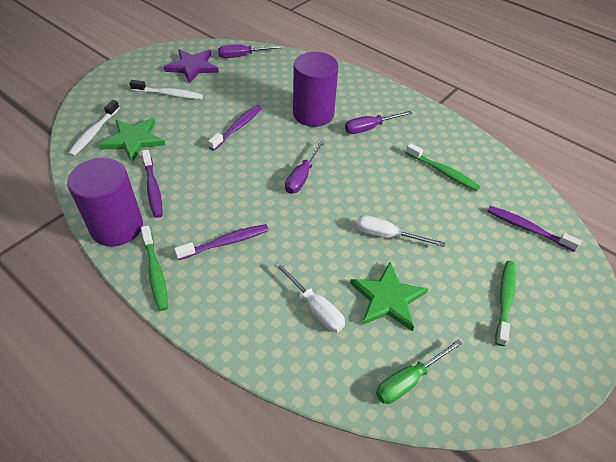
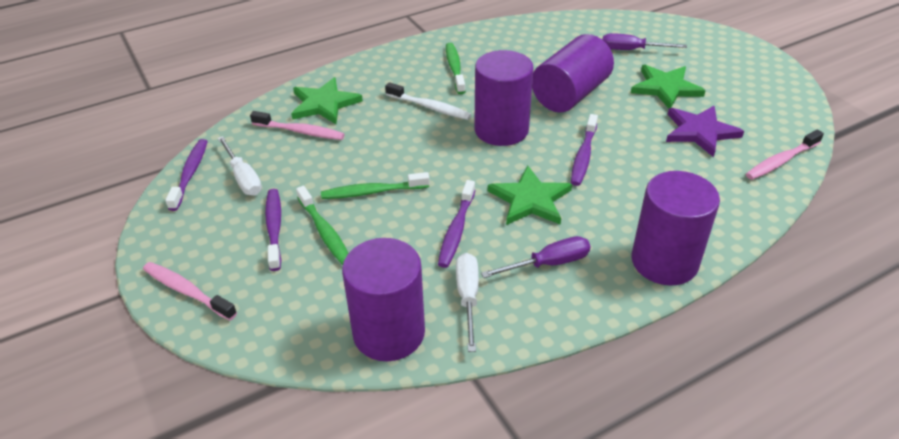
green screwdriver: [376,339,463,404] = 1 -> none = 0
green star: [99,118,165,163] [350,262,428,331] = 2 -> [291,77,363,124] [488,165,572,225] [631,65,706,108] = 3
pink toothbrush: none = 0 -> [143,262,237,320] [250,111,345,140] [746,130,824,180] = 3
purple cylinder: [67,158,143,246] [293,52,339,127] = 2 -> [342,238,425,361] [474,50,533,146] [532,34,614,112] [632,171,720,286] = 4
purple screwdriver: [218,45,282,58] [285,140,325,194] [345,111,412,134] = 3 -> [481,236,591,278] [602,33,687,50] = 2
white toothbrush: [68,100,120,156] [129,80,203,99] = 2 -> [385,82,471,120] = 1

